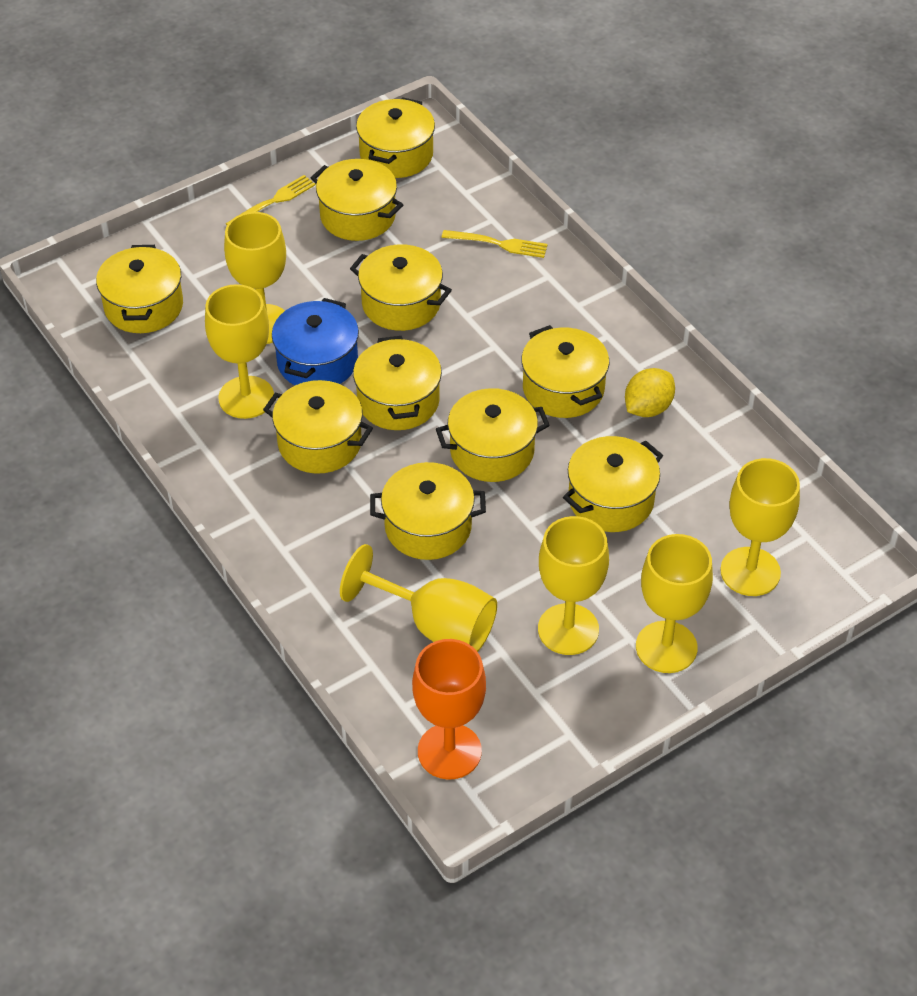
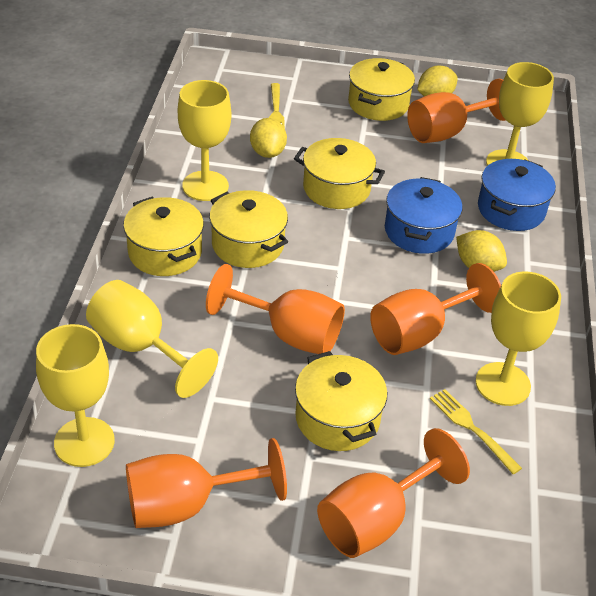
blue pot: [272,298,359,385] = 1 -> [385,177,463,254] [478,159,556,231] = 2
orange goblet: [412,639,486,779] = 1 -> [126,438,287,528] [206,264,345,354] [317,428,470,558] [370,263,501,355] [407,79,505,143] = 5
yellow goblet: [205,284,274,419] [224,212,286,344] [340,544,497,652] [538,516,609,655] [636,534,713,673] [720,458,800,596] = 6 -> [36,324,115,467] [86,280,218,398] [178,80,231,201] [475,272,561,406] [486,62,554,166] = 5
yellow lemon: [625,368,675,417] = 1 -> [250,118,287,158] [417,65,458,96] [456,230,507,272] = 3
yellow pot: [96,245,183,333] [263,380,373,474] [311,159,403,241] [350,244,452,331] [353,336,442,430] [356,97,435,178] [370,462,486,560] [436,388,550,482] [521,325,609,418] [563,436,663,532] = 10 -> [123,197,204,276] [209,190,288,268] [294,138,385,209] [295,351,387,451] [348,58,415,121] = 5

